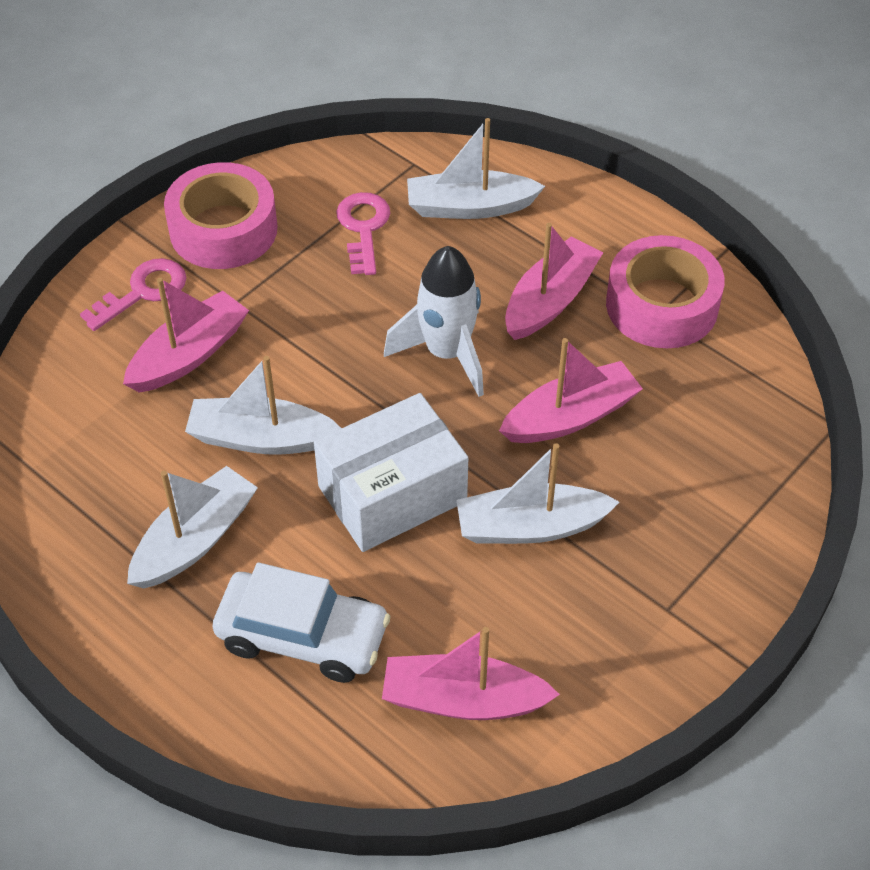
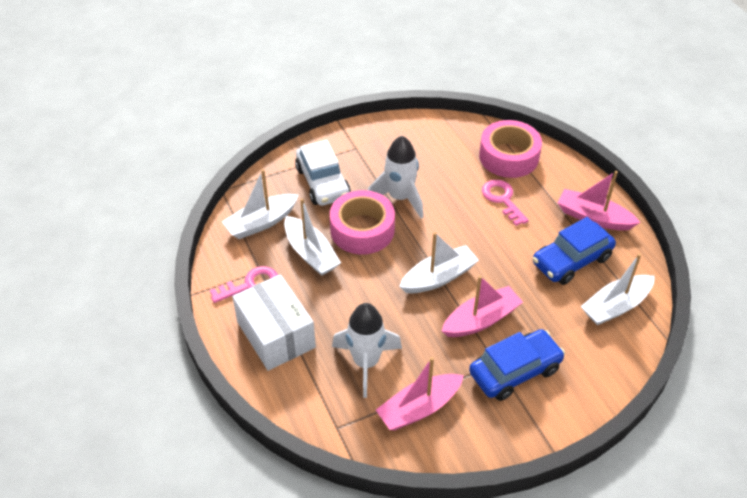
blue car: none = 0 -> [469,329,565,401] [533,217,616,285] = 2
pink boat: [123,278,249,393] [382,627,560,720] [499,338,643,443] [505,223,604,340] = 4 -> [376,357,464,430] [442,276,523,337] [557,171,641,231] = 3
white rocket: [384,246,484,397] = 1 -> [332,303,402,398] [368,136,423,218] = 2

